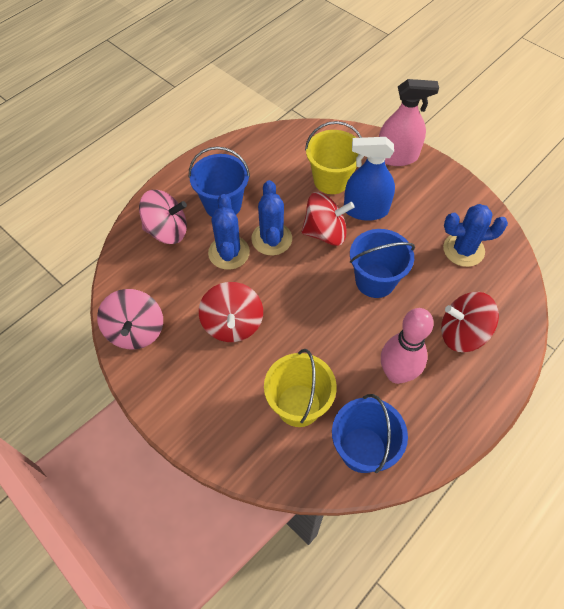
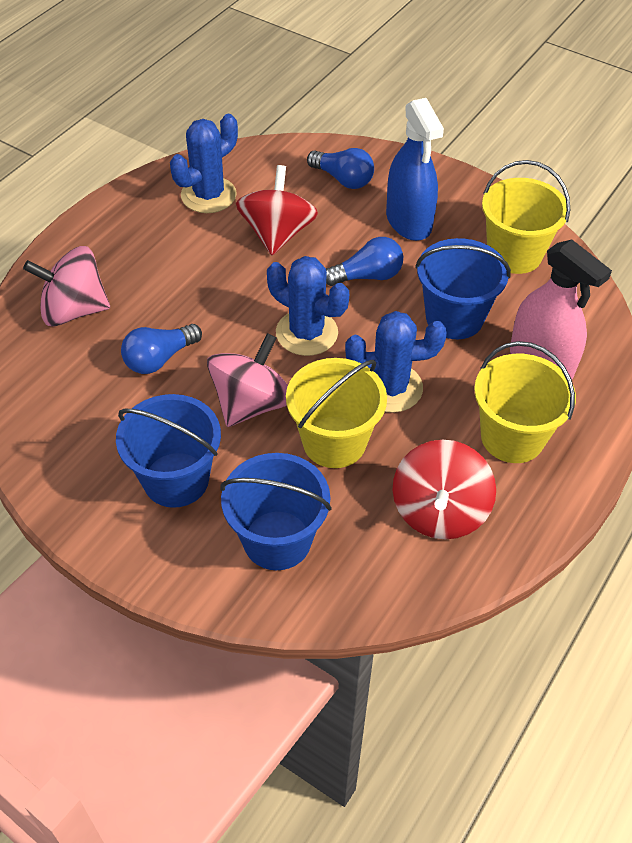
blue light bulb: none = 0 -> [121,324,202,374] [307,148,374,189] [326,237,403,286] = 3
pink bowling pin: [381,308,434,384] = 1 -> none = 0
red spinning top: [199,282,263,342] [302,192,354,246] [441,292,499,352] = 3 -> [236,165,318,255] [393,440,496,539] = 2
yellow bucket: [264,349,337,427] [305,121,362,194] = 2 -> [286,358,387,468] [474,341,576,463] [482,160,570,274] = 3

